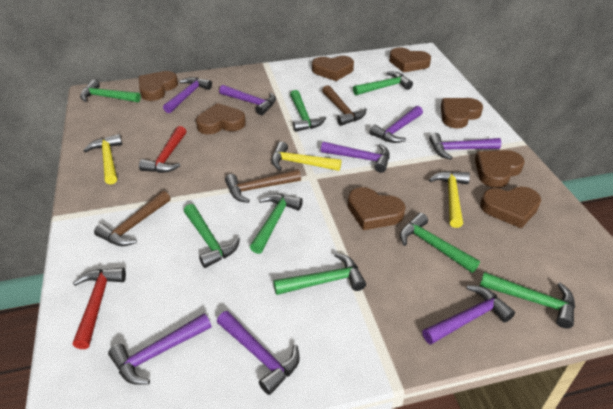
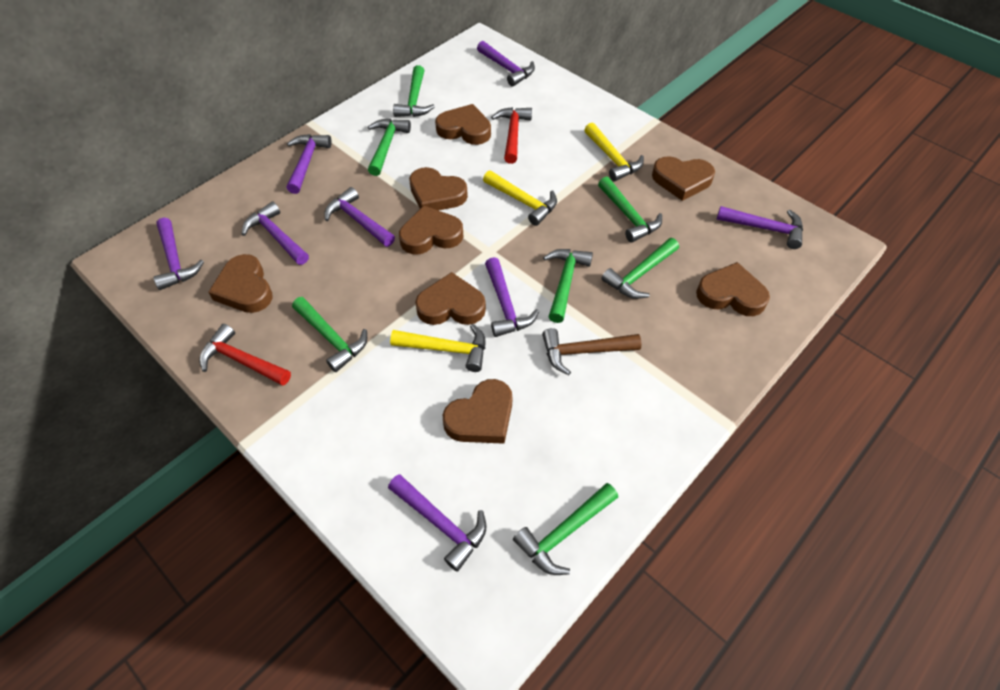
brown hammer: [94,191,171,246] [225,169,301,203] [322,85,367,126] = 3 -> [542,328,642,375] = 1
green hammer: [80,80,141,103] [184,204,240,268] [250,194,303,254] [273,253,366,295] [290,90,326,132] [353,72,413,95] [400,213,480,273] [480,272,575,328] = 8 -> [292,297,367,372] [368,119,411,176] [393,65,435,117] [513,483,618,575] [543,249,593,323] [598,176,662,243] [601,238,679,299] = 7

